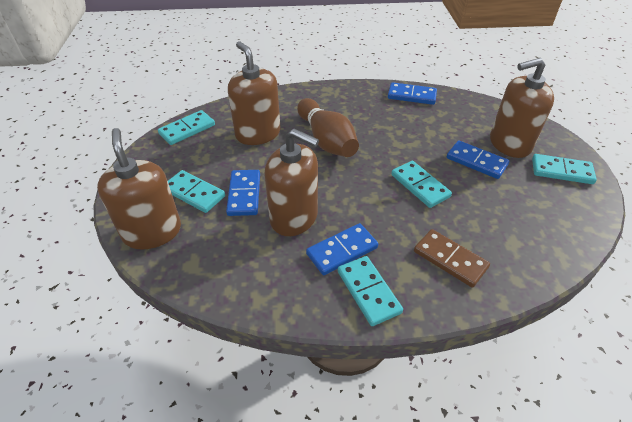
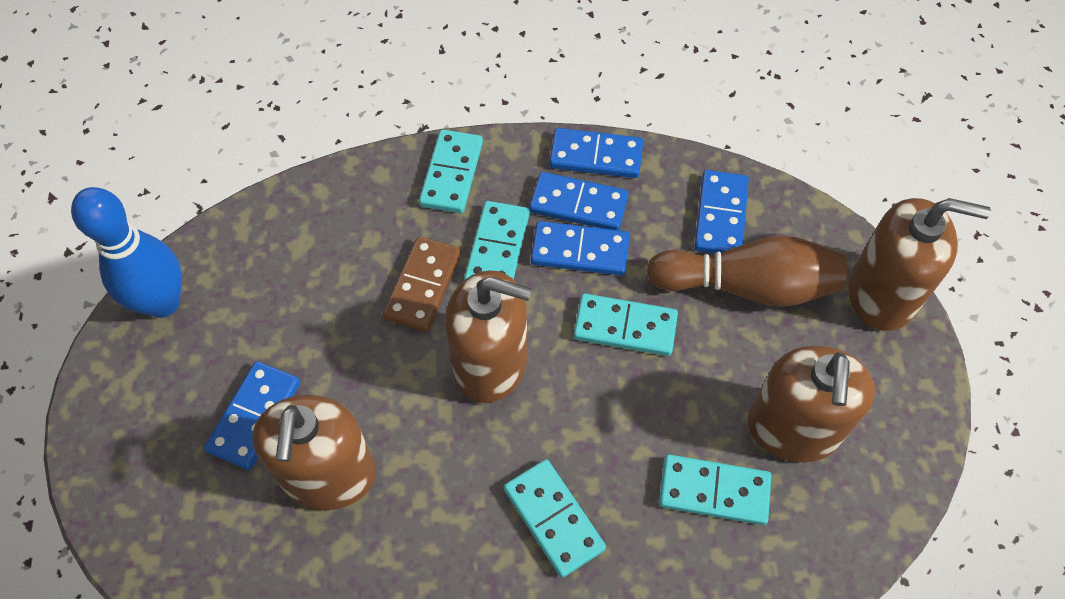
blue bowling pin: none = 0 -> [71,187,182,318] = 1
blue domino: [226,170,260,216] [306,223,378,275] [388,82,437,105] [447,140,509,179] = 4 -> [204,361,300,470] [529,172,628,230] [531,221,630,276] [549,128,643,178] [694,170,749,254] = 5

